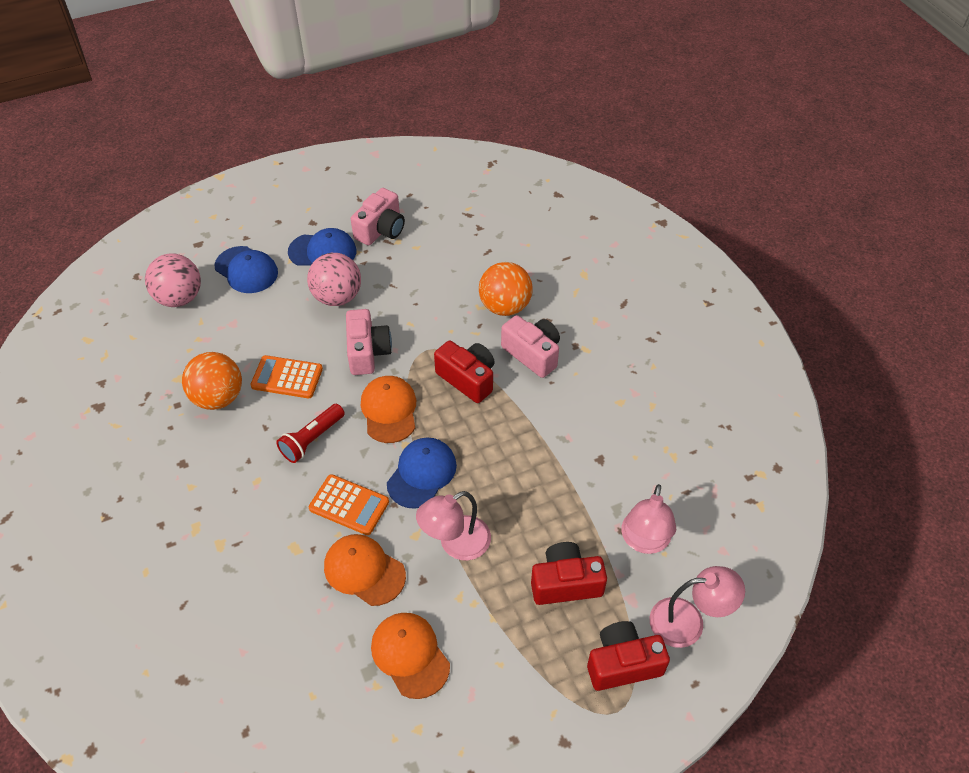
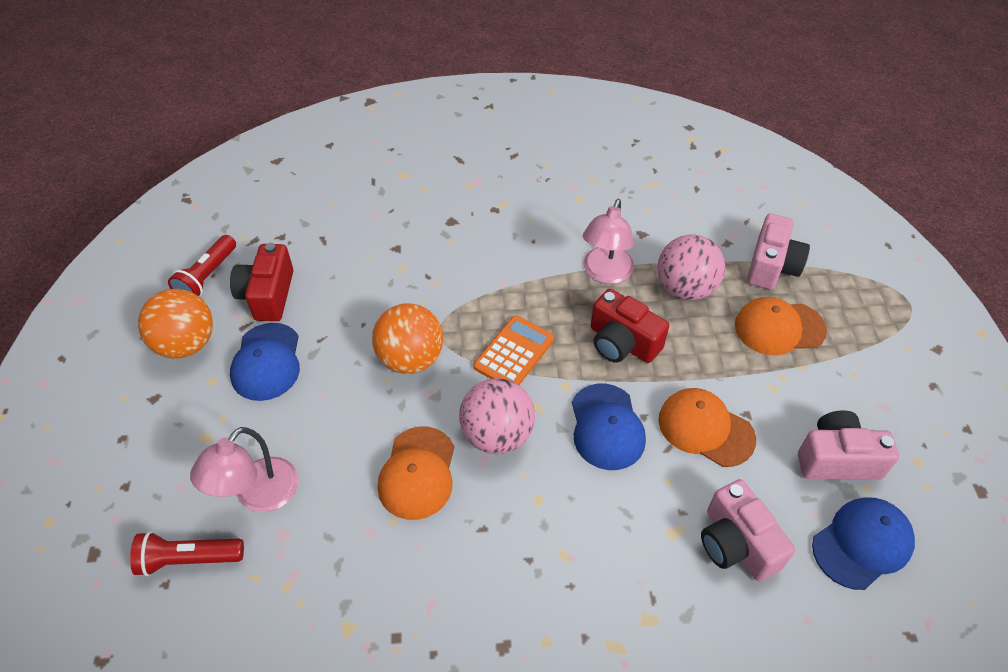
orange calculator: [250,355,323,398] [309,474,389,535] = 2 -> [474,316,554,385] = 1
pink lamp: [416,491,491,561] [621,484,676,554] [650,566,745,648] = 3 -> [190,427,299,513] [583,199,634,284] = 2
red camera: [434,340,495,403] [531,542,607,605] [587,621,670,691] = 3 -> [230,243,293,321] [591,289,669,363] = 2
red flashlight: [276,404,345,463] = 1 -> [130,531,244,576] [168,235,236,297] = 2

